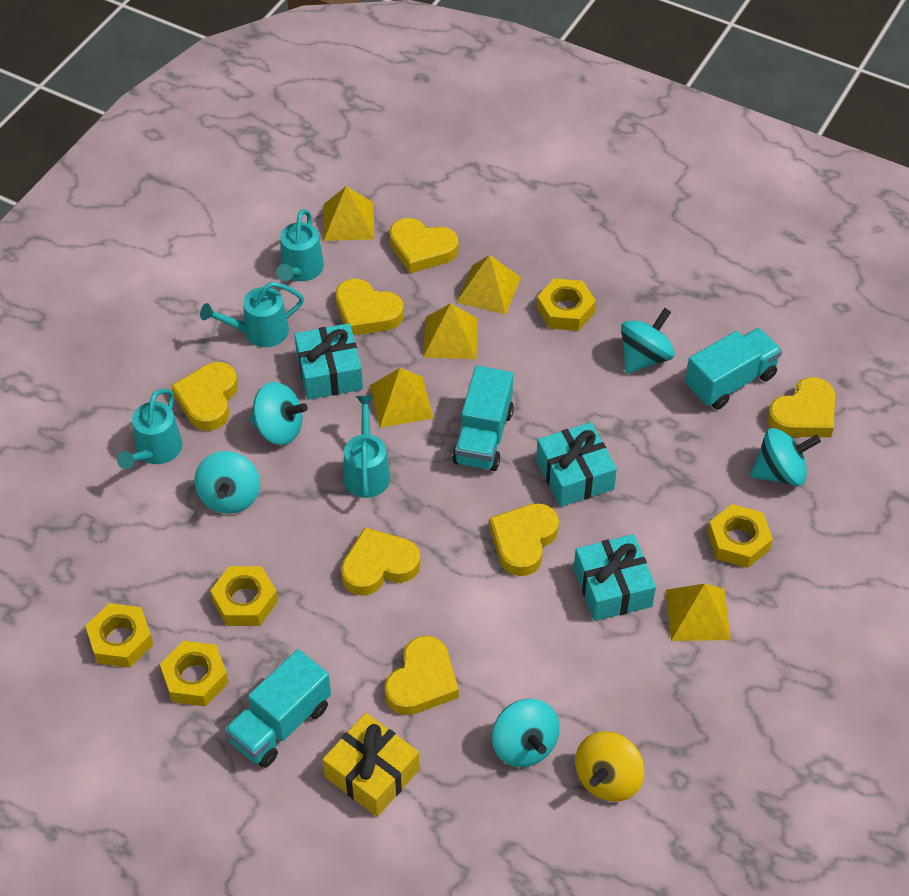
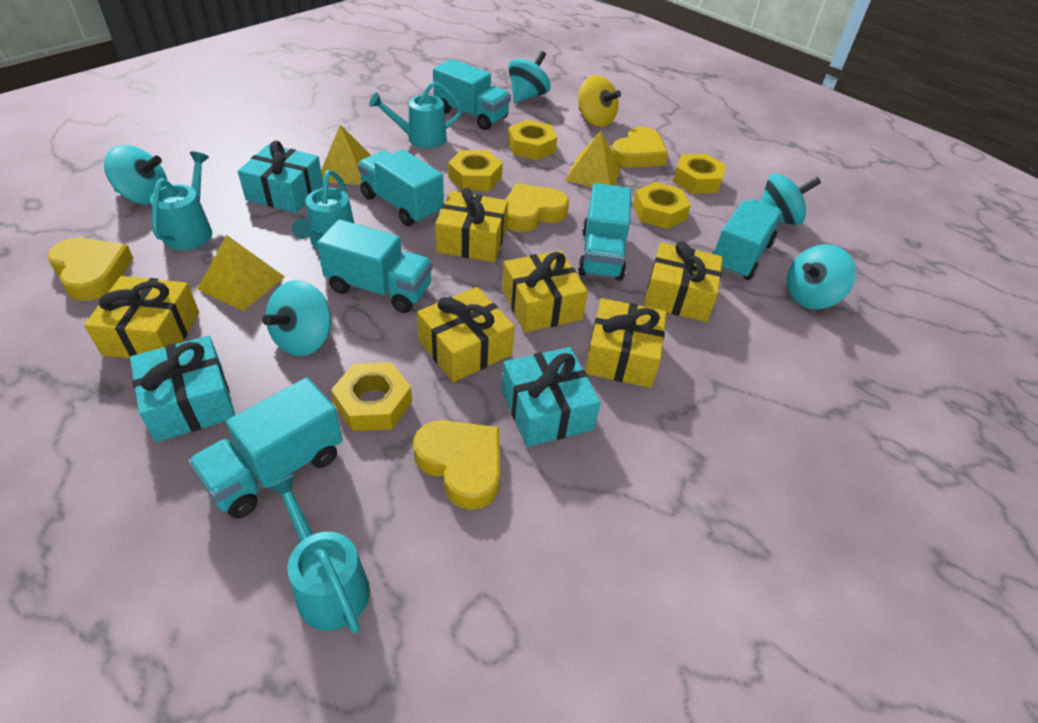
turquoise truck: [225,649,331,768] [452,366,514,471] [685,328,782,410] = 3 -> [188,378,343,518] [317,219,433,313] [357,150,444,226] [433,59,511,130] [578,183,631,281] [712,199,783,280] = 6
yellow gift: [323,713,420,817] = 1 -> [84,276,199,358] [417,287,515,382] [435,188,508,262] [502,250,588,333] [585,298,666,388] [644,241,723,322] = 6
yellow heart: [171,362,238,431] [336,279,404,336] [341,527,421,596] [385,636,459,715] [389,218,458,273] [489,503,559,576] [767,377,835,437] = 7 -> [47,238,133,301] [413,420,500,510] [506,183,569,232] [612,127,668,168] = 4
yellow pyramid: [324,186,374,241] [370,368,433,428] [423,303,478,359] [456,255,521,315] [666,583,731,641] = 5 -> [197,235,285,311] [321,125,371,185] [565,131,621,187] = 3

